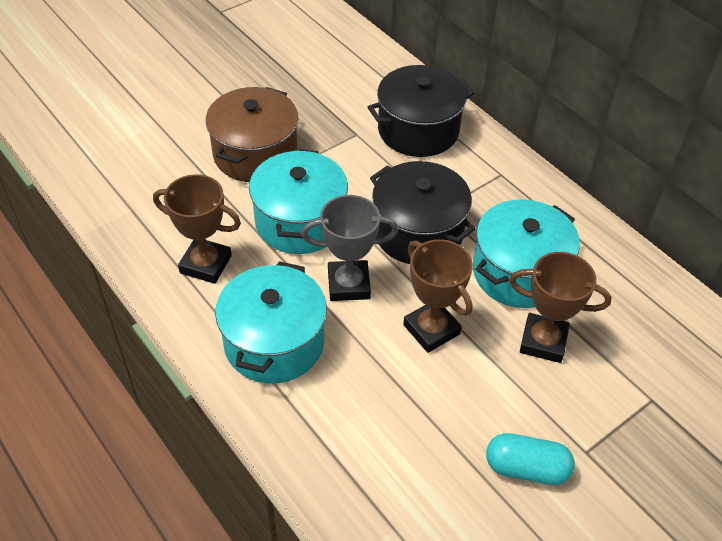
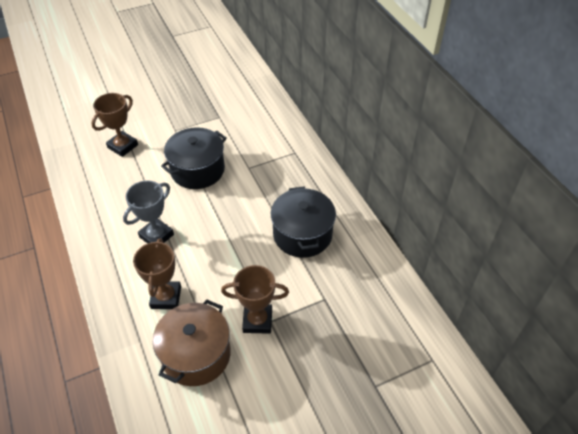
turquoise capsule: [486,433,575,485] = 1 -> none = 0
turquoise pot: [215,261,327,383] [249,149,348,254] [473,199,580,308] = 3 -> none = 0

